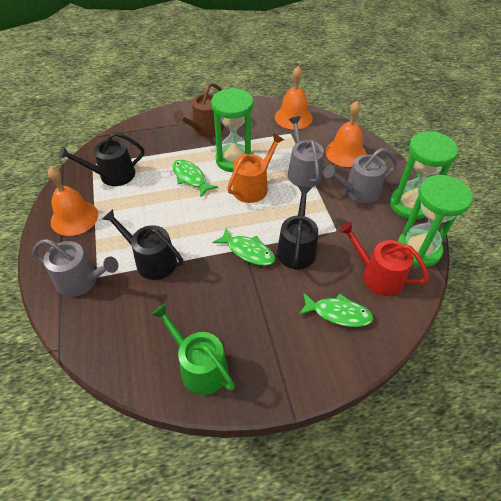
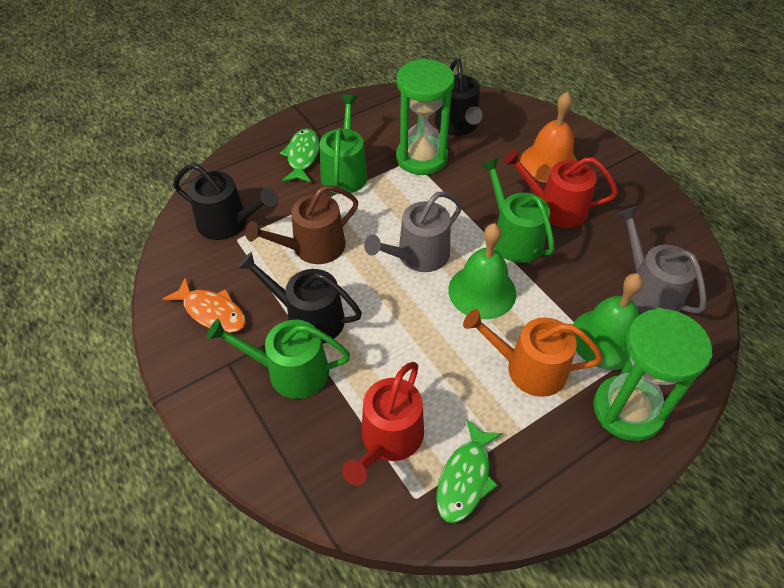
green bell: none = 0 -> [448,223,516,319] [573,273,643,370] = 2
green fish: [172,160,218,197] [213,228,275,266] [298,292,373,327] = 3 -> [280,128,319,182] [436,420,503,523] = 2
green hourglass: [211,88,253,172] [390,131,458,220] [398,175,473,267] = 3 -> [396,59,455,175] [593,308,712,441] = 2
green watering can: [151,304,235,395] = 1 -> [207,319,350,399] [320,95,368,194] [481,158,555,263] = 3
grey watering can: [32,239,118,297] [288,116,324,187] [323,148,397,203] = 3 -> [364,192,462,272] [617,207,707,313] = 2
orange bell: [48,167,98,236] [275,66,313,129] [325,101,366,167] = 3 -> [520,92,577,183] = 1
orange fish: none = 0 -> [162,277,246,333] = 1
red watering can: [339,222,429,296] = 1 -> [342,362,424,485] [503,149,618,228] = 2

